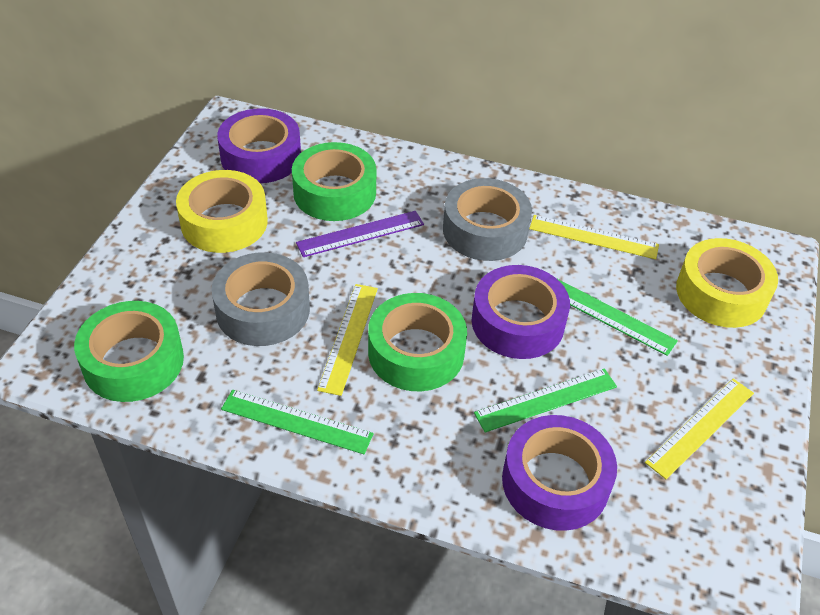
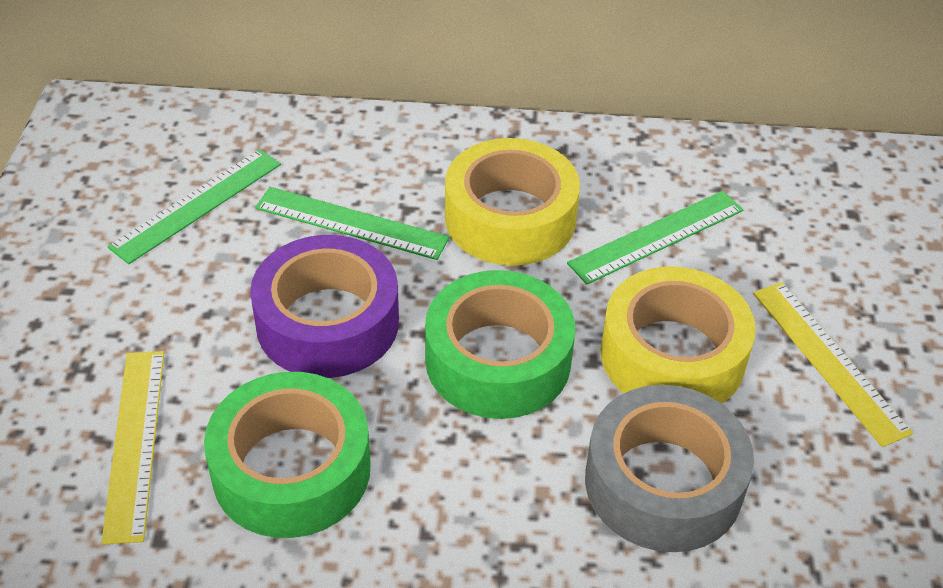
green tape: [74,301,184,402] [292,142,376,221] [368,293,467,391] = 3 -> [204,372,371,538] [425,270,575,419] = 2
grey tape: [211,252,310,346] [443,178,532,261] = 2 -> [585,385,754,552] = 1
purple ruler: [296,211,424,257] = 1 -> none = 0
purple tape: [217,108,301,183] [472,265,570,359] [502,415,617,531] = 3 -> [250,235,399,378] = 1
yellow ruler: [317,284,378,396] [529,215,659,259] [645,378,754,479] = 3 -> [101,351,164,544] [753,282,913,447] = 2

